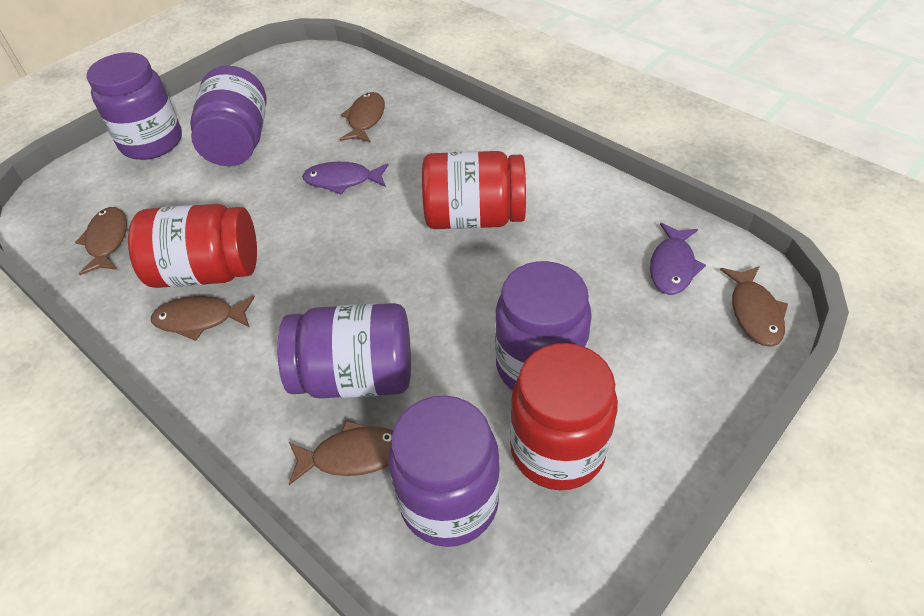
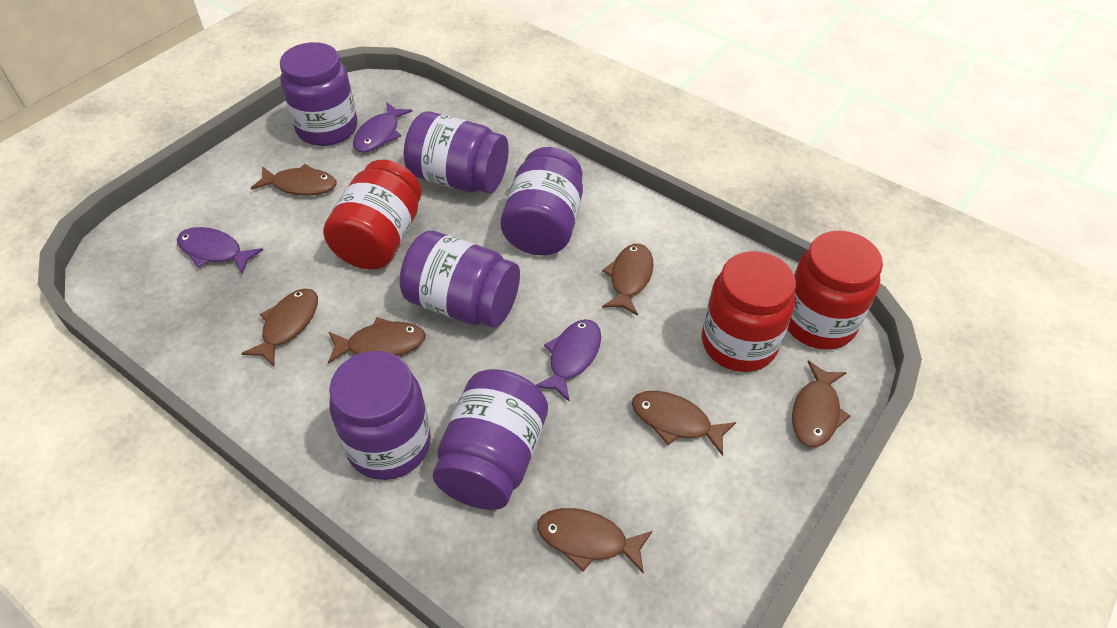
brown fish: [75,207,127,275] [151,296,255,341] [289,420,393,485] [340,92,385,143] [720,266,788,347] = 5 -> [241,289,318,367] [251,164,337,196] [328,317,426,364] [537,508,653,574] [602,244,654,316] [632,391,736,456] [792,361,851,447] = 7
purple fish: [302,162,388,195] [650,223,706,295] = 2 -> [177,227,263,274] [353,102,413,153] [536,319,601,402] = 3
purple jar: [87,52,182,160] [190,66,267,166] [278,303,411,398] [389,395,500,547] [495,261,592,390] = 5 -> [280,42,357,146] [329,351,431,480] [399,230,520,328] [404,111,509,193] [433,369,548,510] [501,147,583,255] = 6

